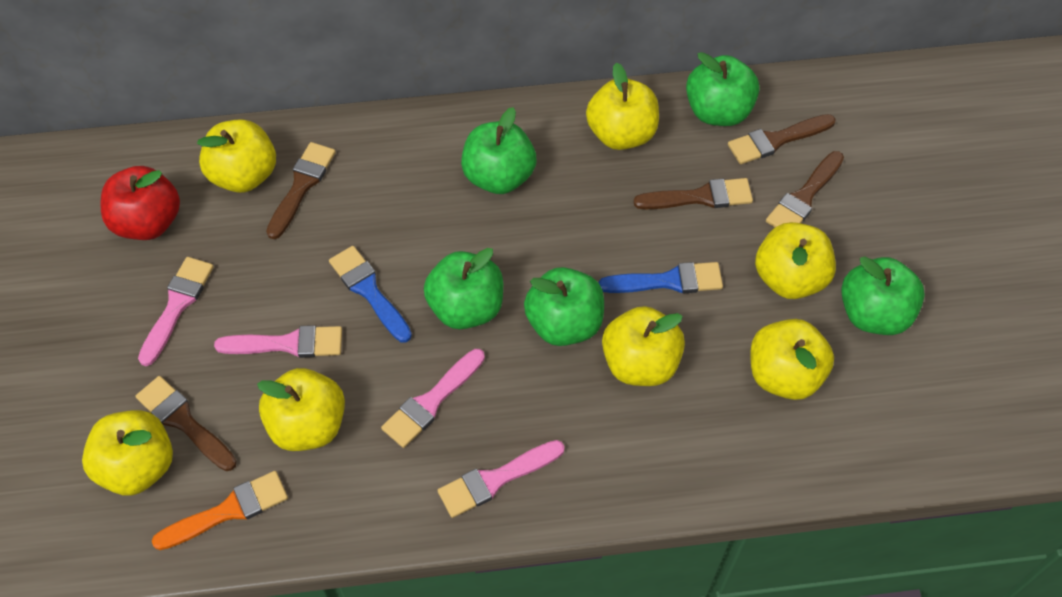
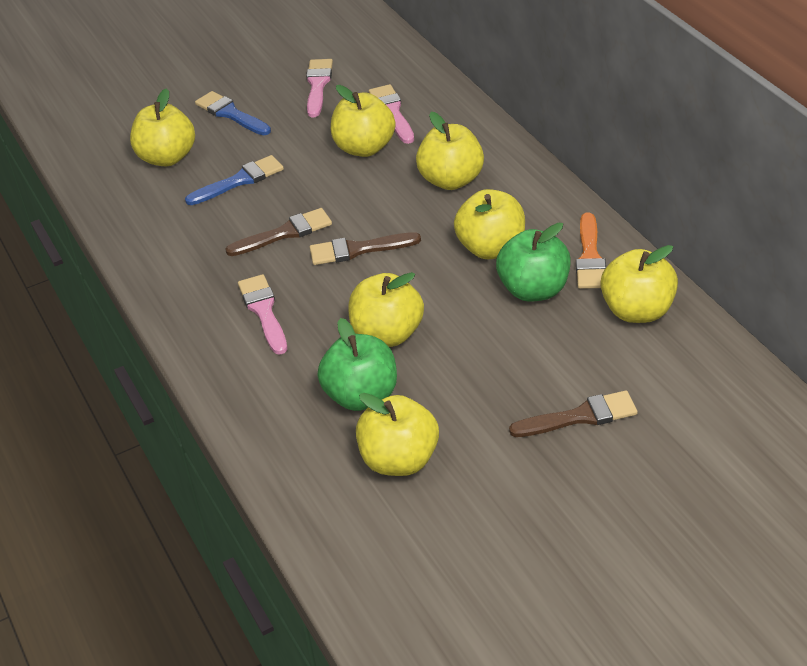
brown brush: [136,376,237,471] [266,142,336,239] [633,178,753,209] [728,114,836,164] [766,151,844,227] = 5 -> [225,208,332,256] [310,232,421,265] [509,390,638,437] = 3
green apple: [424,248,503,329] [461,107,536,194] [524,267,604,346] [686,52,760,126] [841,256,925,335] = 5 -> [318,318,397,411] [496,222,571,302] = 2
pink brush: [138,257,214,366] [214,325,342,358] [381,349,485,448] [438,440,565,518] = 4 -> [238,274,287,355] [306,59,333,117] [369,84,414,144] = 3
red apple: [101,166,180,240] = 1 -> none = 0

